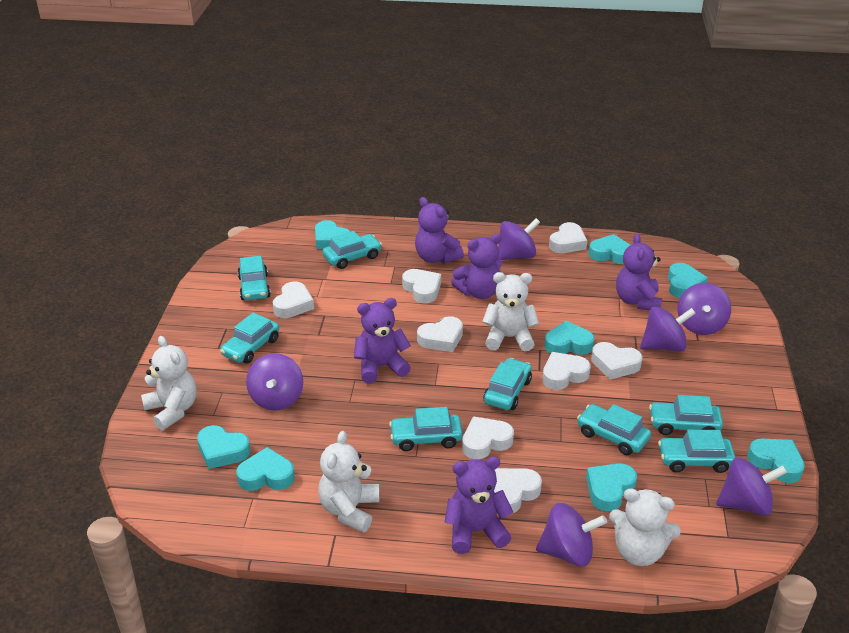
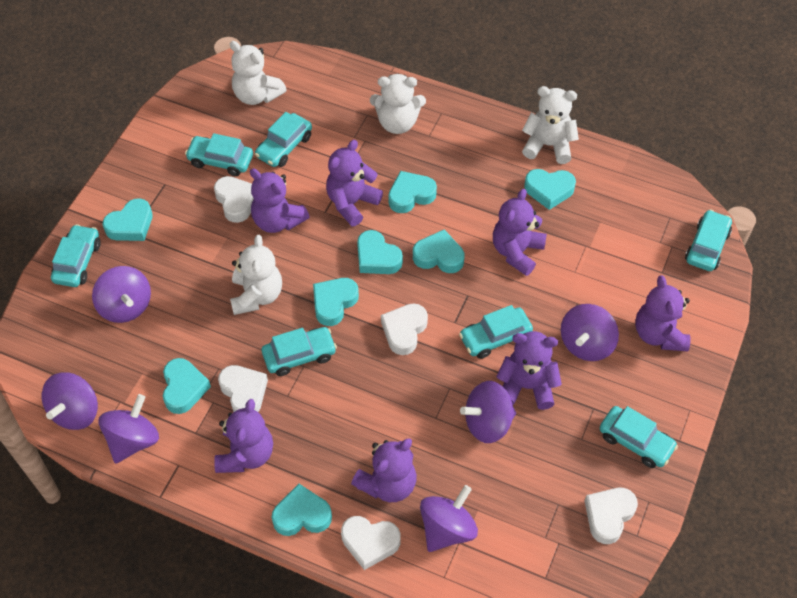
purple teddy bear: [354,298,411,384] [415,197,464,264] [444,457,513,554] [451,234,502,299] [616,234,662,311] = 5 -> [214,399,273,473] [250,168,310,233] [326,140,383,226] [351,438,417,502] [493,189,547,276] [496,331,562,410] [635,275,691,351] = 7
turquoise car: [220,312,279,364] [237,256,271,300] [323,231,382,269] [389,407,463,451] [483,358,532,410] [577,404,651,455] [649,395,723,435] [658,430,736,473] = 8 -> [51,224,101,287] [185,133,253,176] [255,112,312,167] [262,327,337,376] [459,305,533,359] [600,406,678,468] [685,209,732,271] = 7
white heart: [273,281,314,318] [402,269,441,303] [417,316,463,352] [462,416,514,459] [494,468,542,513] [542,352,591,390] [549,222,587,253] [591,342,642,380] = 8 -> [214,176,254,223] [218,365,268,412] [341,516,401,570] [381,303,428,355] [584,488,638,544] = 5

